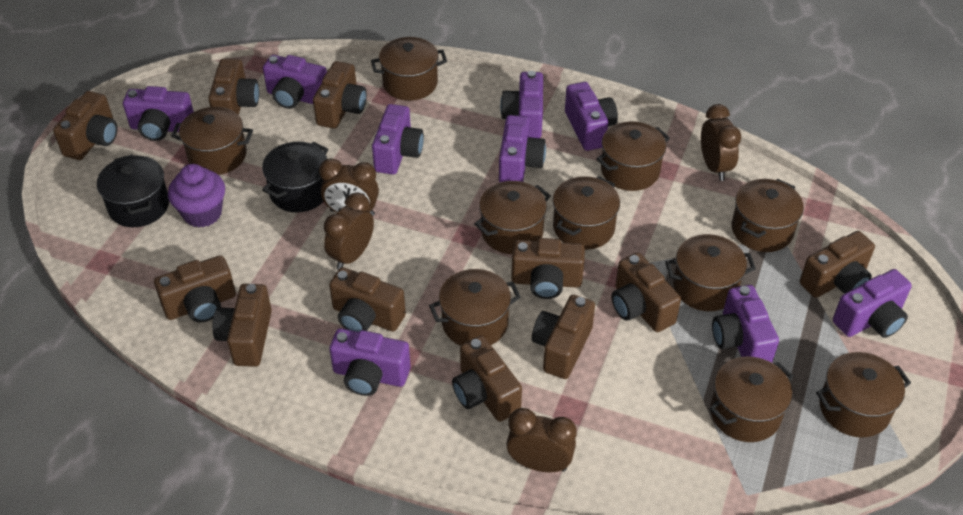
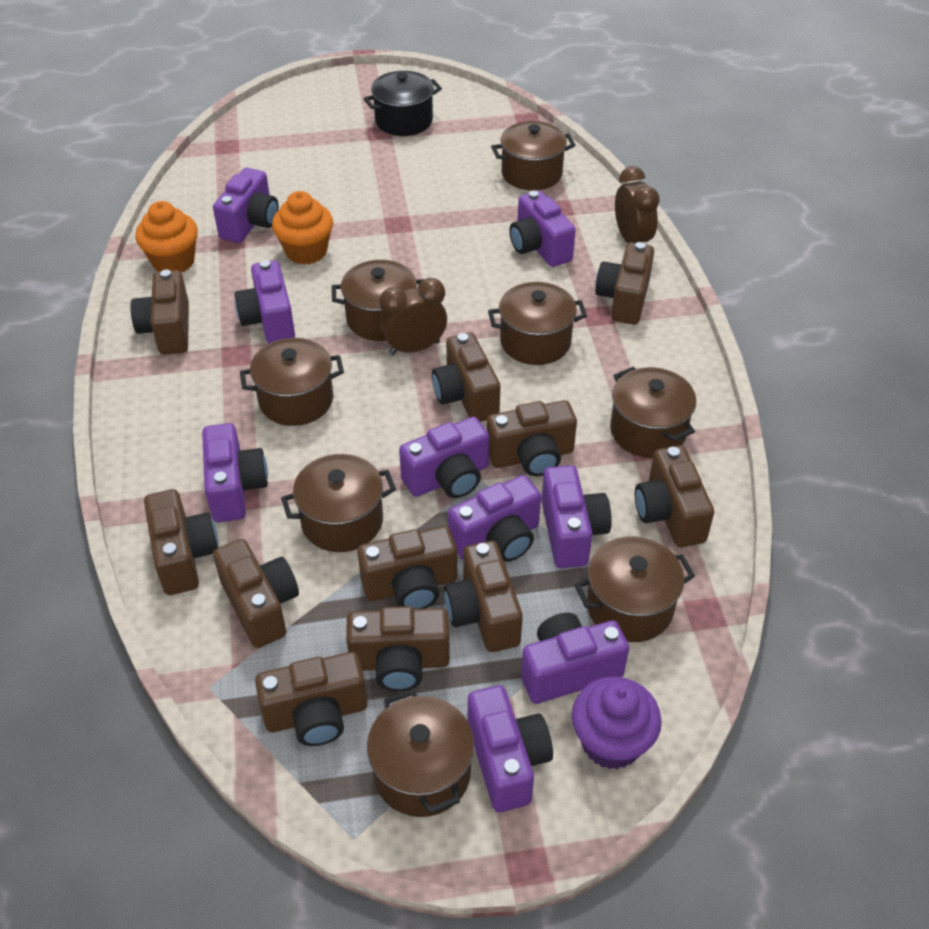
black pot: [97,154,169,227] [262,142,328,212] = 2 -> [363,71,442,136] = 1
brown clock: [319,158,379,216] [324,192,374,270] [506,408,577,472] [701,104,741,181] = 4 -> [379,278,447,355] [615,166,660,243] = 2
brown pot: [171,107,253,175] [371,37,447,101] [429,269,521,346] [474,181,551,254] [553,176,620,250] [596,121,670,191] [665,234,756,311] [709,356,794,442] [731,179,804,252] [816,352,911,437] = 10 -> [240,338,344,426] [281,454,396,552] [332,260,424,341] [367,689,474,817] [488,282,587,365] [491,121,576,191] [575,536,695,642] [610,367,696,458] = 8
orange cupcake: none = 0 -> [135,201,198,272] [272,191,333,265] = 2

